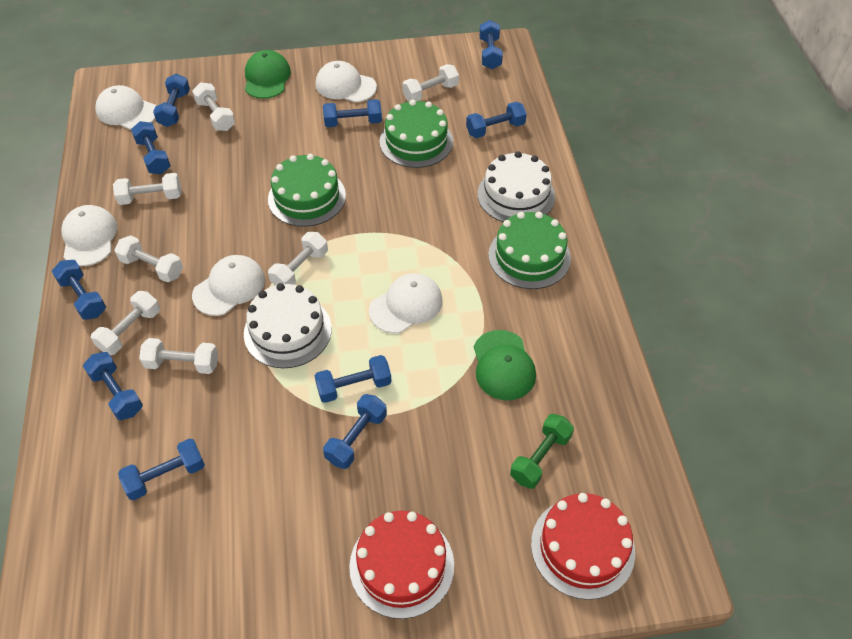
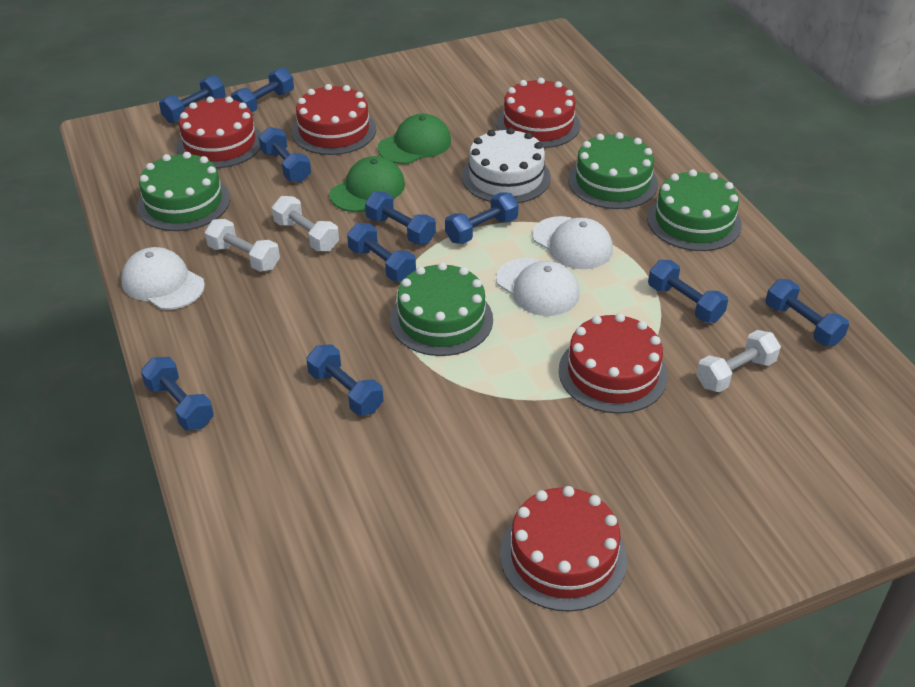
green cake: [268,154,346,227] [380,100,453,168] [488,212,571,289] = 3 -> [137,152,230,231] [390,262,493,356] [568,132,658,209] [647,169,742,251] = 4
green dumbbell: [510,414,574,489] = 1 -> none = 0
red cake: [349,511,454,619] [531,493,635,600] = 2 -> [176,96,262,168] [292,84,376,155] [497,78,580,148] [500,486,627,612] [559,313,668,414] = 5
white cake: [244,283,332,368] [477,151,555,222] = 2 -> [462,128,551,203] = 1
white cap: [61,205,117,266] [95,85,156,130] [192,255,265,316] [316,61,377,103] [369,273,442,333] = 5 -> [121,247,205,310] [496,258,580,316] [532,216,613,269] = 3
white dumbbell: [91,291,160,355] [113,173,181,205] [114,235,183,282] [139,338,218,374] [192,82,235,131] [268,232,328,286] [402,64,459,101] = 7 -> [205,219,280,272] [272,196,339,251] [696,330,781,392] = 3

